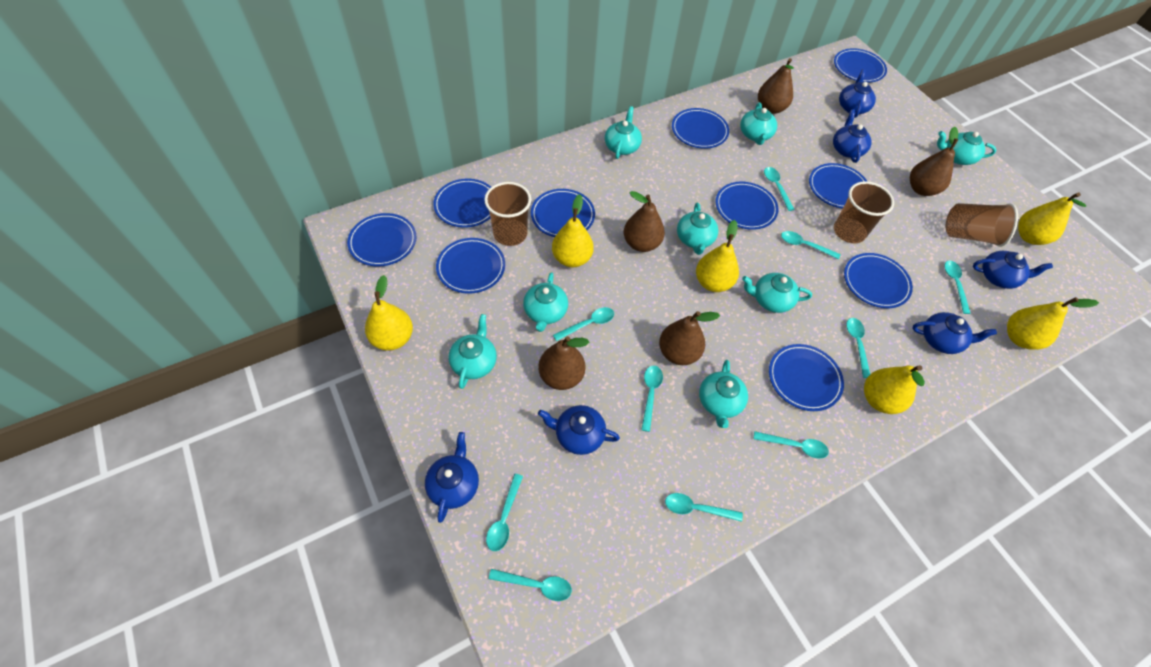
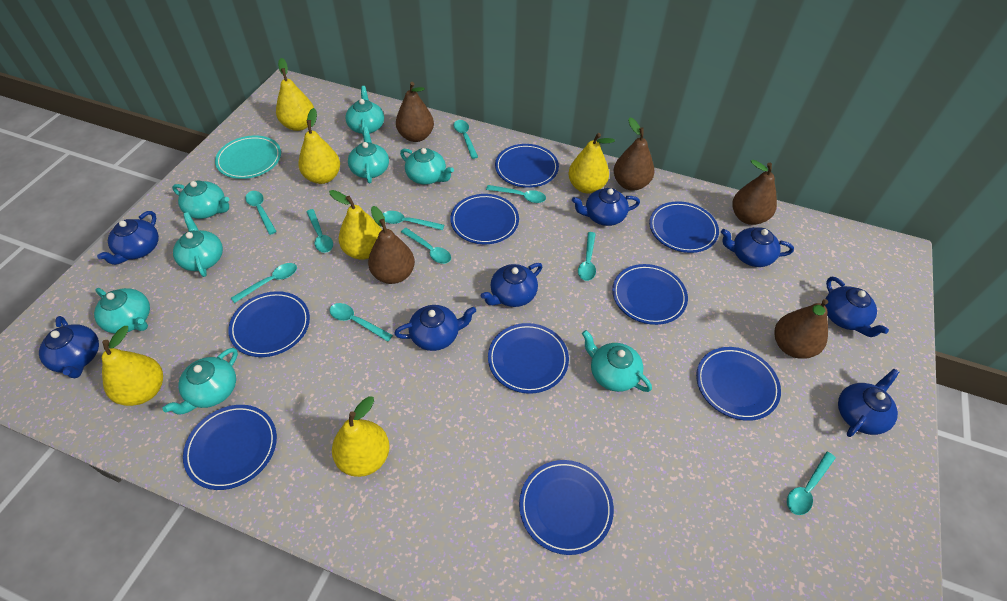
blue plate: [347,213,416,267] [433,179,491,228] [436,238,505,294] [531,189,595,237] [672,108,729,149] [716,182,779,230] [769,344,844,411] [809,163,868,209] [834,48,887,83] [844,253,913,308] = 10 -> [183,405,277,490] [228,291,310,357] [450,194,519,244] [488,323,569,394] [495,144,559,188] [519,460,614,555] [612,264,688,325] [649,201,719,253] [696,347,781,421] = 9
blue teapot: [425,432,479,523] [538,405,620,455] [833,109,872,163] [839,69,876,118] [912,312,997,354] [973,251,1053,289] = 6 -> [39,316,99,378] [97,211,159,265] [394,305,476,351] [481,263,542,307] [572,188,640,226] [721,227,794,267] [825,277,889,337] [838,369,899,437] = 8
brown cup: [484,182,531,246] [834,181,894,243] [945,203,1018,247] = 3 -> none = 0
turquoise plate: none = 0 -> [215,135,281,179] = 1

